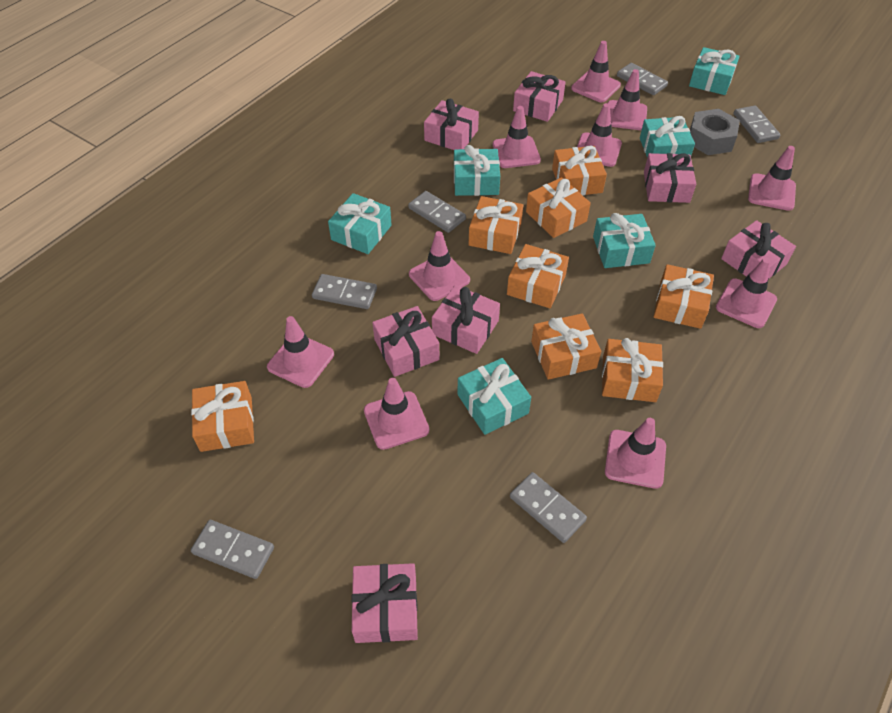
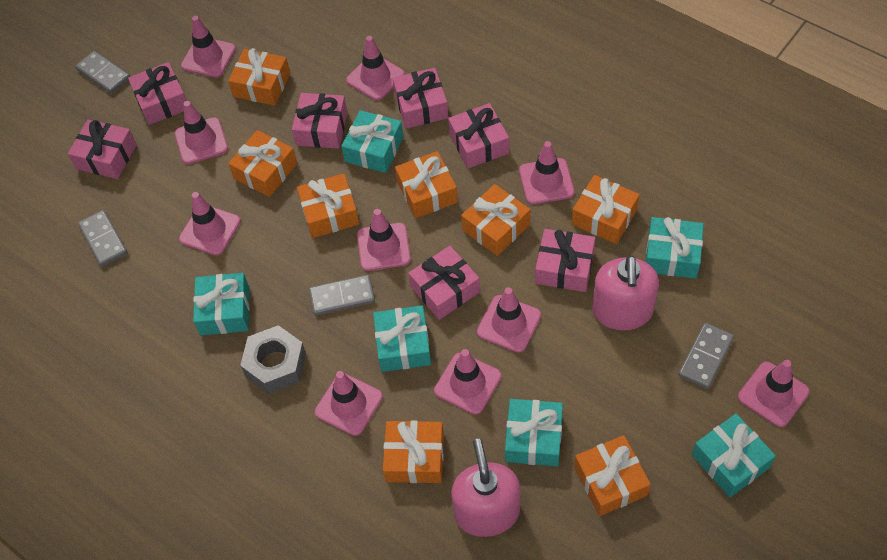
grey domino: [191,520,274,579] [312,274,377,309] [408,191,466,233] [510,472,587,543] [617,63,668,95] [734,106,780,143] = 6 -> [75,50,130,94] [78,210,128,267] [309,275,375,316] [678,323,734,389] = 4
pink soap dispenser: none = 0 -> [451,439,520,537] [592,255,659,331] = 2

